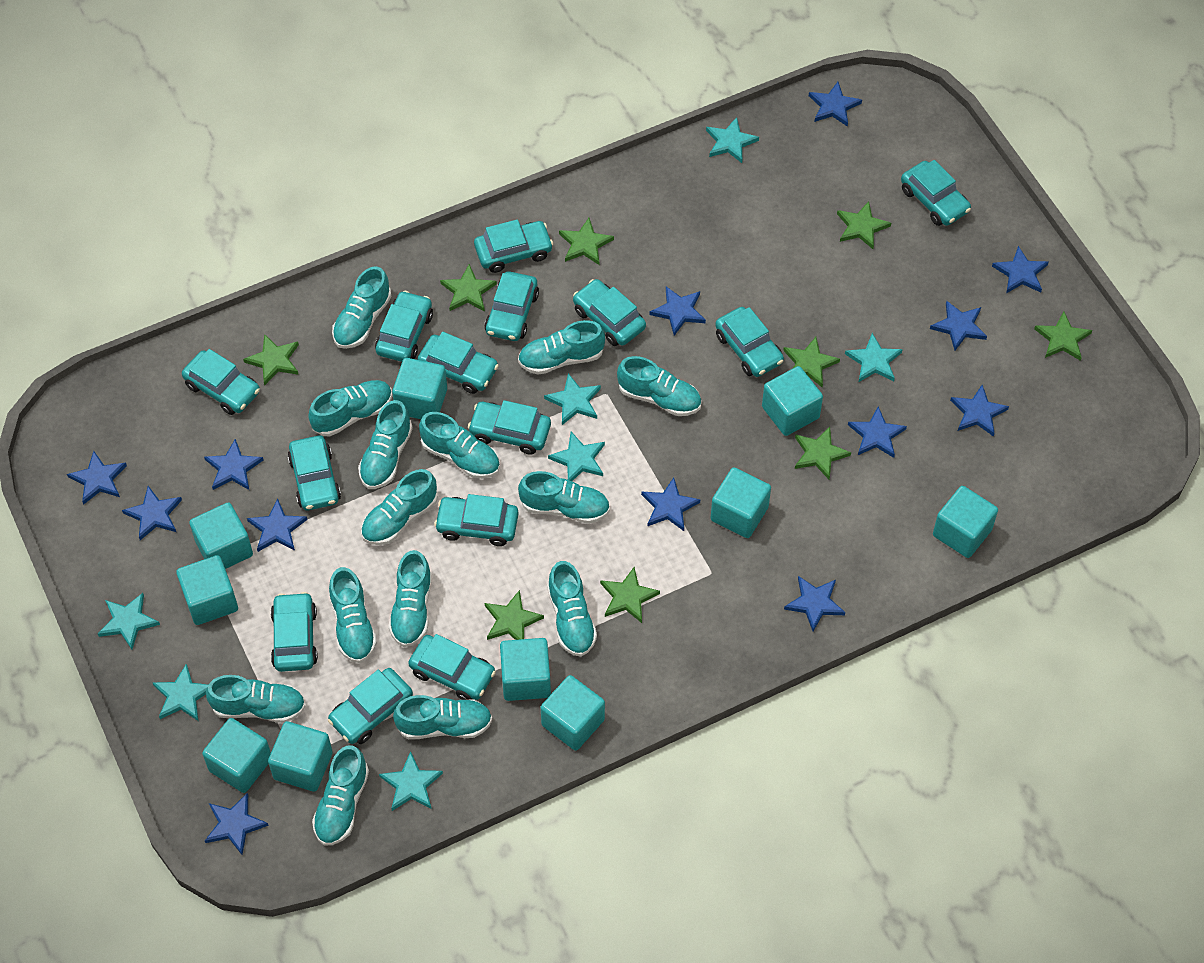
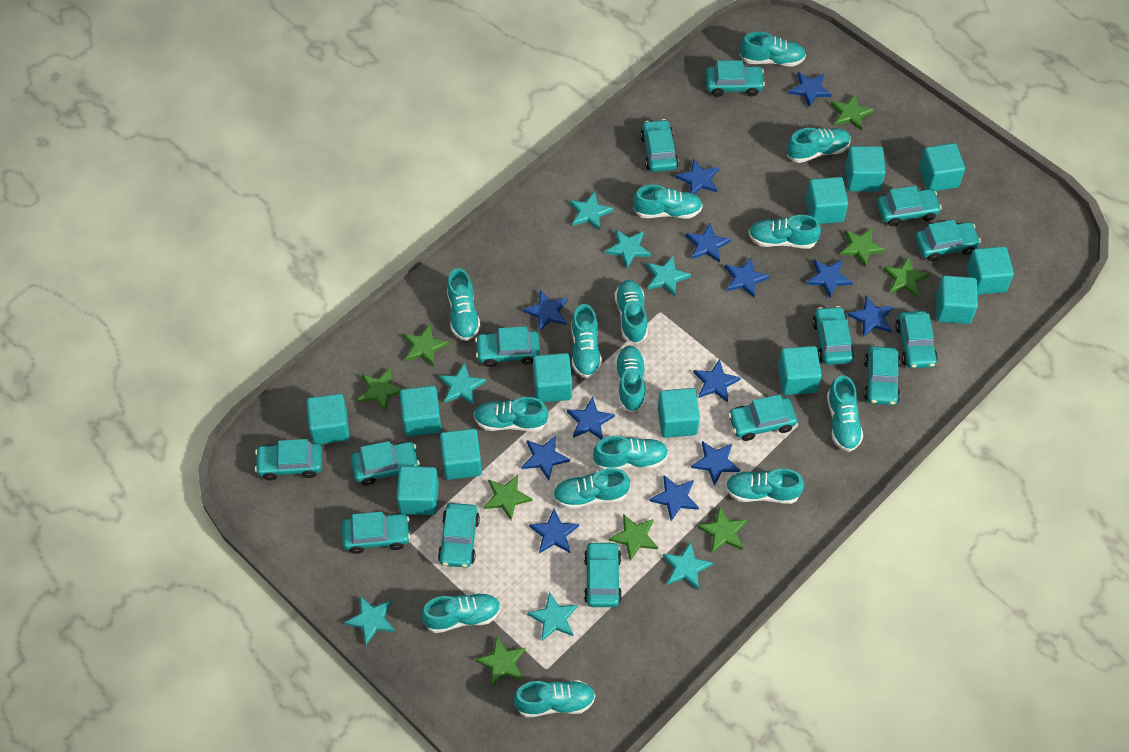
turquoise cube: [176,555,238,625] [189,502,253,569] [202,718,271,793] [268,721,333,792] [392,358,447,419] [500,638,551,701] [541,675,605,751] [711,467,771,538] [762,366,823,436] [933,486,998,558] = 10 -> [306,394,349,444] [396,466,439,515] [400,386,441,436] [440,429,482,480] [533,353,572,402] [658,388,700,438] [778,346,822,395] [806,177,848,224] [845,146,886,192] [919,143,965,191] [936,276,978,324] [967,246,1014,295] = 12
turquoise shoe: [206,675,306,723] [308,380,392,436] [312,746,369,846] [329,567,377,663] [332,266,392,349] [358,400,413,489] [361,469,438,545] [389,550,432,647] [393,695,492,739] [419,412,500,479] [518,320,605,374] [518,471,610,524] [547,561,597,657] [617,356,701,416] = 14 -> [421,593,501,633] [447,268,480,341] [474,397,549,431] [513,680,595,718] [553,468,630,509] [572,304,602,378] [593,436,669,470] [615,280,648,344] [615,346,645,412] [633,185,703,219] [725,469,804,504] [740,32,806,67] [748,215,821,249] [787,128,851,163] [827,375,863,452] = 15

